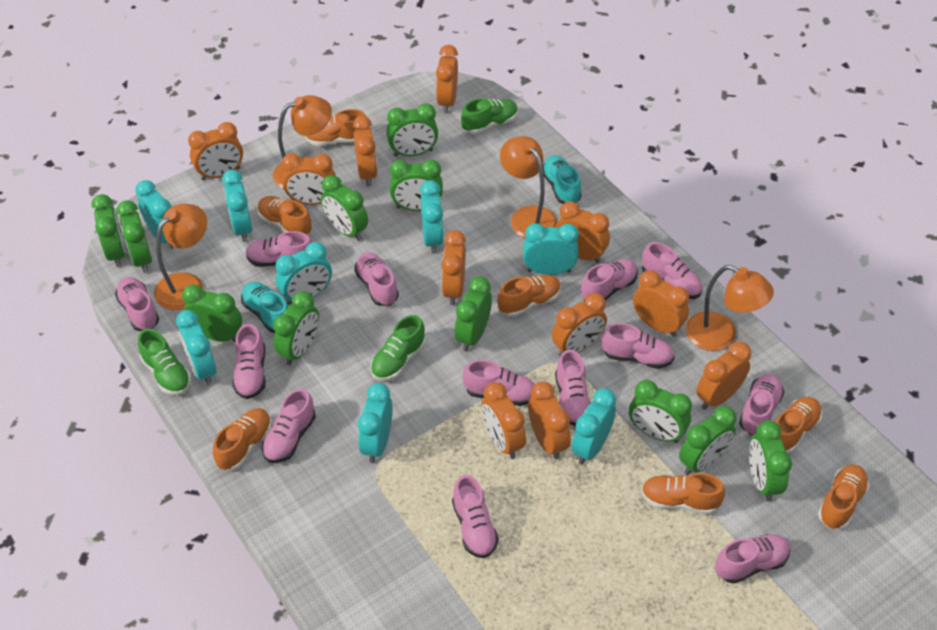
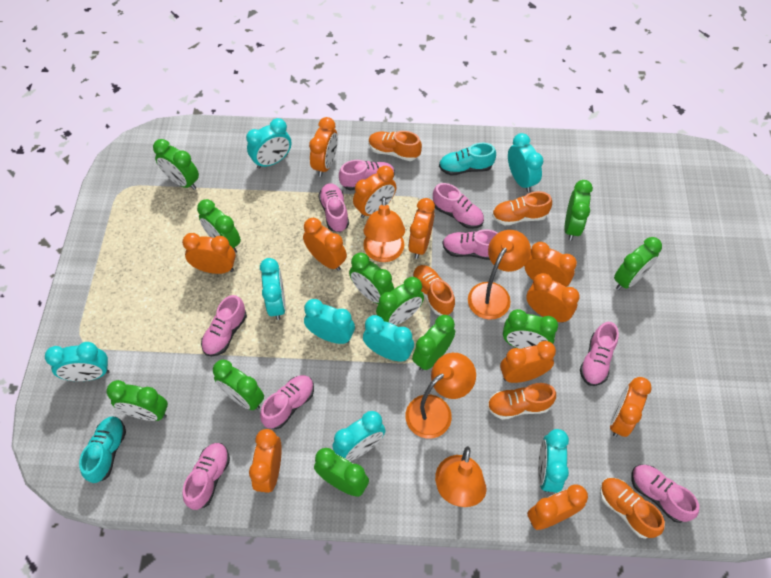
green shoe: [138,329,191,395] [370,315,425,381] [461,98,518,134] = 3 -> none = 0
orange shoe: [213,408,272,470] [257,196,312,235] [305,109,369,146] [497,275,561,317] [641,473,725,514] [775,397,822,453] [818,465,869,529] = 7 -> [369,131,422,161] [412,265,455,316] [487,383,556,420] [492,191,552,225] [600,478,665,539] = 5
pink shoe: [115,277,159,331] [232,324,266,399] [246,231,312,267] [262,389,316,463] [354,252,399,306] [452,475,499,558] [463,360,535,406] [555,350,590,426] [581,259,638,301] [601,323,675,369] [642,242,702,299] [715,534,791,584] [739,374,784,435] = 13 -> [183,443,230,510] [201,295,247,356] [260,375,314,429] [318,183,349,232] [339,160,395,190] [433,183,484,229] [443,229,498,260] [580,322,619,386] [632,465,699,523] = 9

